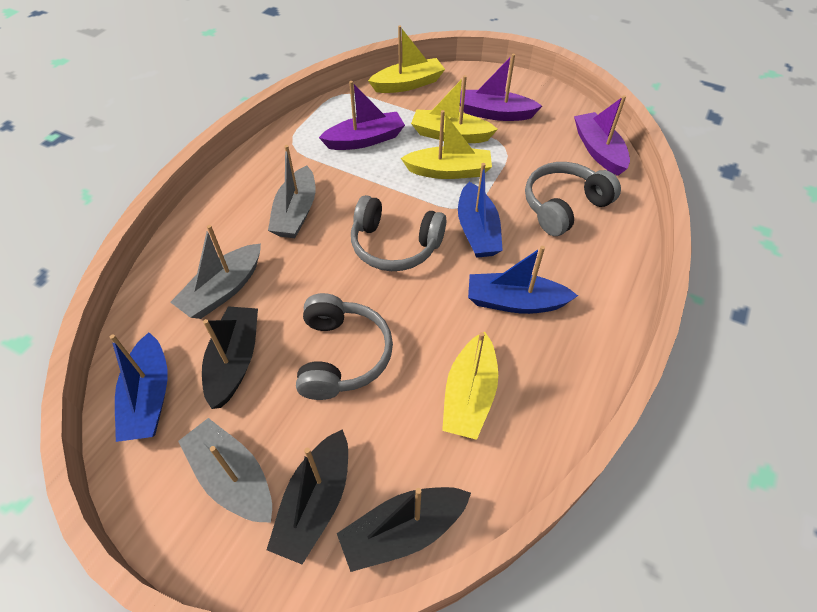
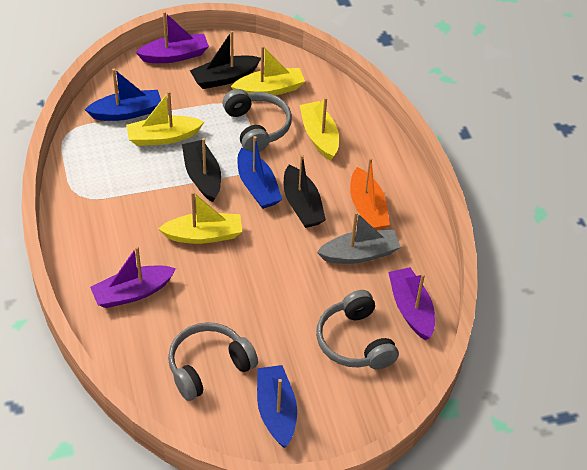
grey boat: [170,225,261,319] [178,418,272,523] [268,145,315,238] = 3 -> [317,212,401,264] = 1
orange boat: none = 0 -> [350,158,390,230] = 1

